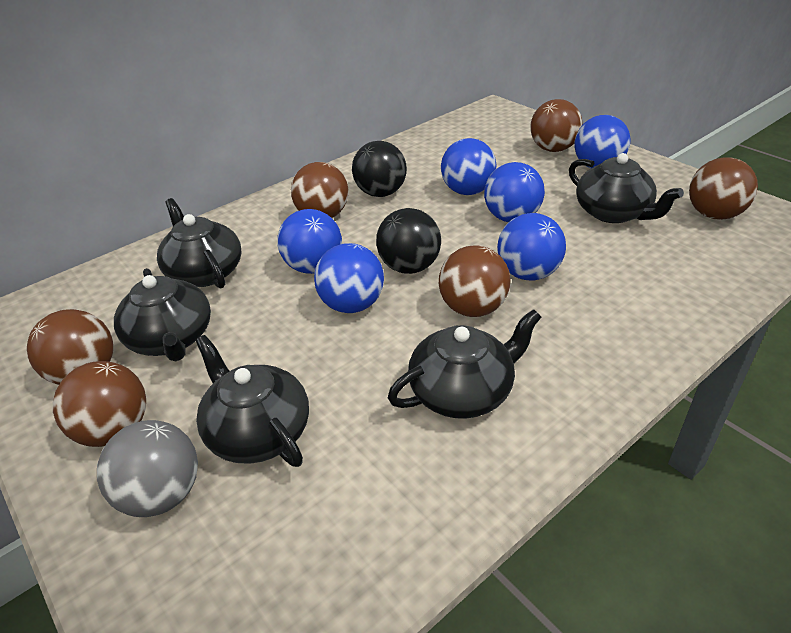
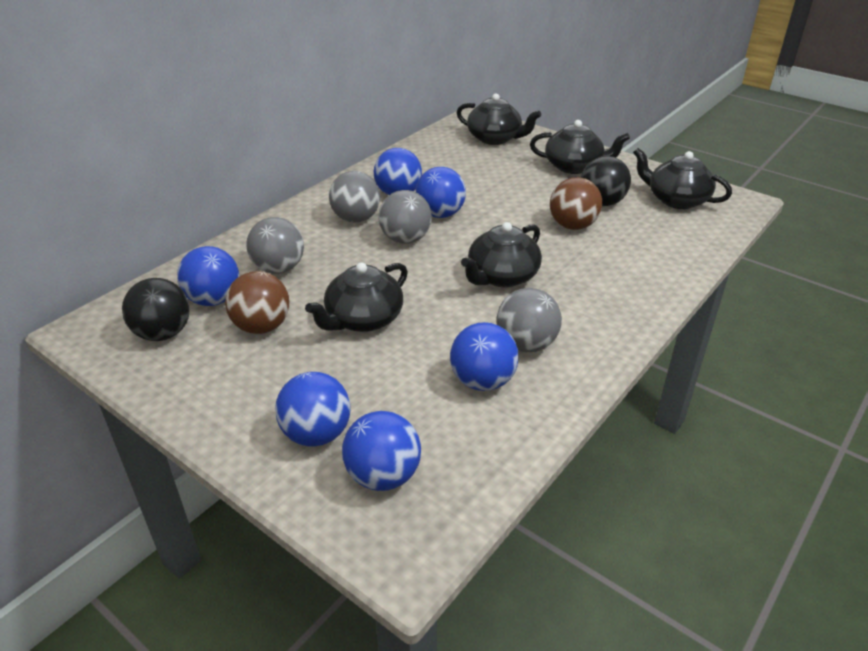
brown ball: [27,309,113,385] [53,361,146,447] [291,162,349,218] [439,245,511,317] [530,99,583,152] [689,157,758,220] = 6 -> [225,271,290,334] [550,177,602,230] = 2
grey ball: [97,420,198,517] = 1 -> [247,217,304,274] [329,171,380,223] [378,190,432,244] [497,288,562,352] = 4

